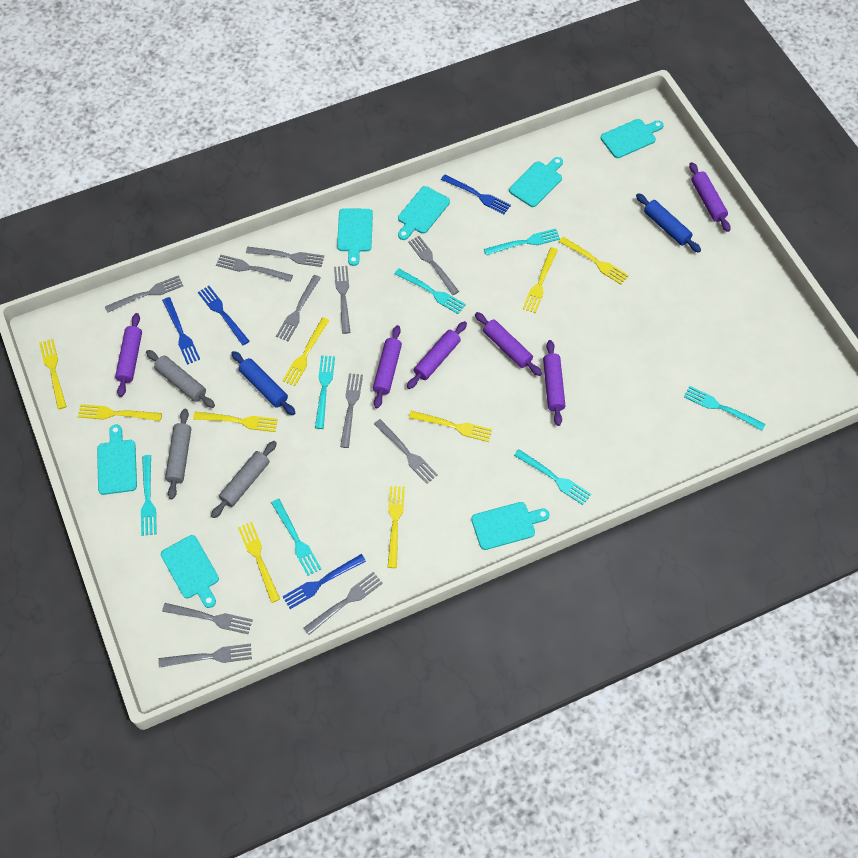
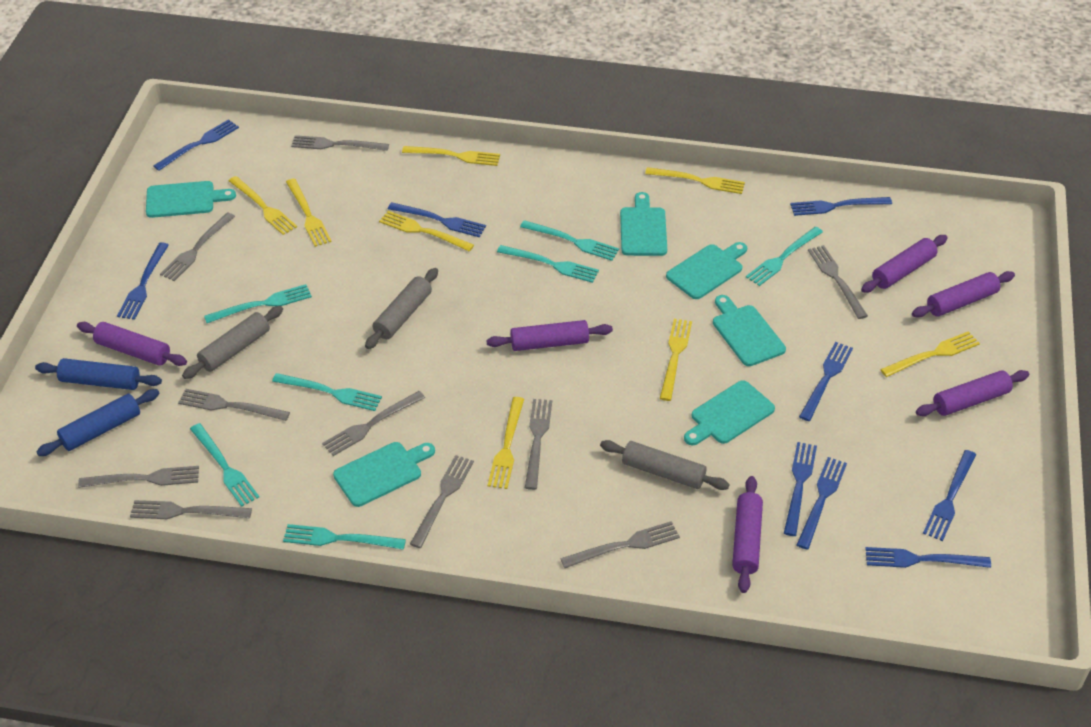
blue fork: [162,297,200,365] [198,286,249,346] [283,554,366,609] [441,174,511,214] = 4 -> [117,242,169,320] [153,119,239,171] [388,202,486,237] [784,442,817,536] [790,197,892,216] [797,457,847,550] [799,342,853,421] [865,547,991,568] [923,450,976,541] = 9
grey fork: [105,275,183,313] [159,643,252,668] [162,603,253,634] [216,255,293,282] [246,247,324,267] [276,275,321,341] [304,572,383,635] [334,266,350,334] [340,373,363,448] [374,419,438,484] [408,236,459,295] = 11 -> [78,466,199,488] [130,500,252,519] [160,212,235,281] [178,389,290,421] [291,135,389,151] [322,391,425,456] [410,455,474,548] [525,399,552,490] [560,521,680,568] [808,245,868,319] = 10
turquoise cutting board: [97,425,137,495] [161,535,219,608] [337,208,373,266] [398,186,450,240] [471,502,550,550] [509,157,563,207] [601,119,663,158] = 7 -> [146,181,236,218] [333,442,435,507] [620,192,667,256] [666,242,747,299] [684,380,775,445] [713,295,786,366] = 6
yellow fork: [39,339,67,409] [78,404,162,421] [193,412,278,432] [238,522,280,603] [283,317,330,386] [388,486,405,568] [409,411,492,442] [523,247,558,313] [559,237,629,285] = 9 -> [229,176,297,235] [286,178,332,247] [379,211,474,252] [402,146,500,166] [487,397,524,489] [645,167,745,194] [660,319,692,401] [880,331,980,377] = 8

